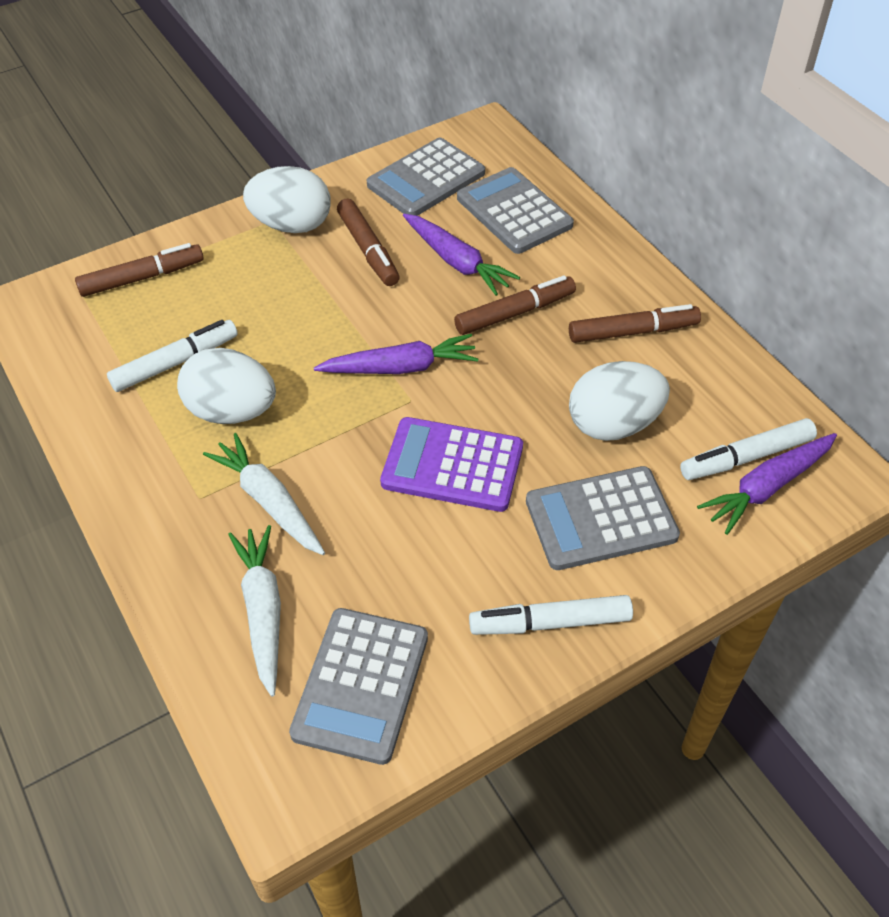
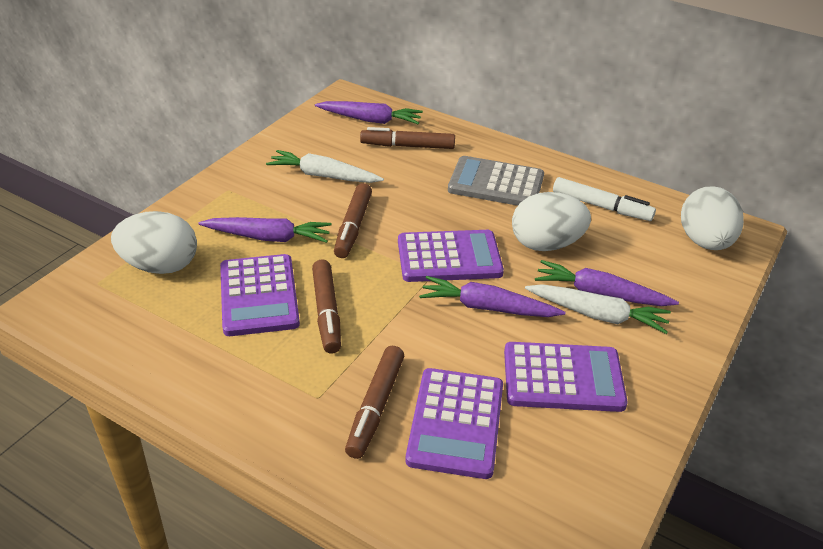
grey calculator: [289,608,428,765] [367,138,485,216] [457,167,574,254] [526,466,680,570] = 4 -> [448,156,544,206] = 1
purple calculator: [380,417,523,512] = 1 -> [220,254,300,336] [398,230,504,282] [405,368,503,479] [504,342,628,412] = 4
purple carrot: [314,334,478,374] [403,214,520,296] [697,433,837,535] = 3 -> [198,217,332,243] [315,101,423,124] [419,276,565,317] [535,260,679,306] = 4
white marker: [107,320,238,392] [469,595,633,635] [680,418,817,480] = 3 -> [553,177,656,221] = 1

